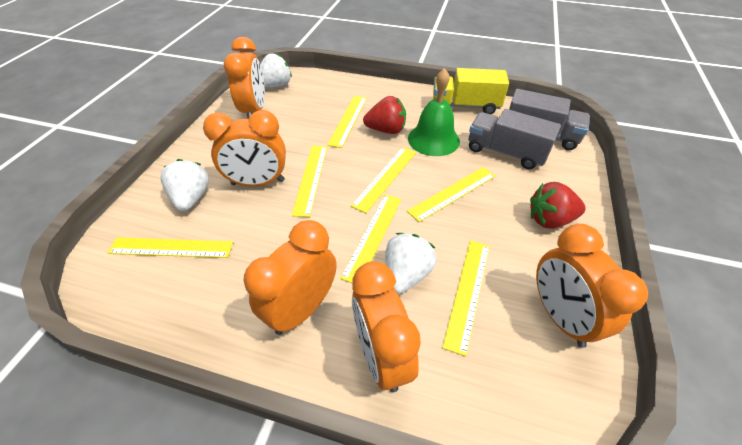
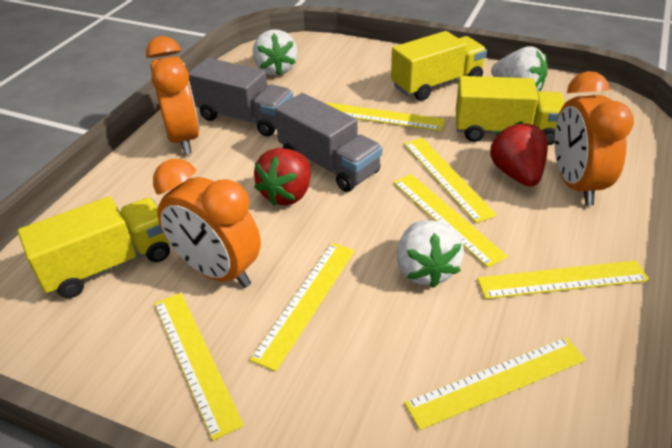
green bell: [408,68,460,156] = 1 -> none = 0
orange clock: [203,110,286,186] [224,37,265,119] [244,220,337,335] [352,261,421,392] [536,224,648,348] = 5 -> [146,36,200,154] [153,159,261,288] [554,71,634,206] = 3
yellow truck: [433,68,509,114] = 1 -> [18,196,170,298] [391,31,487,101] [456,76,565,145] = 3

